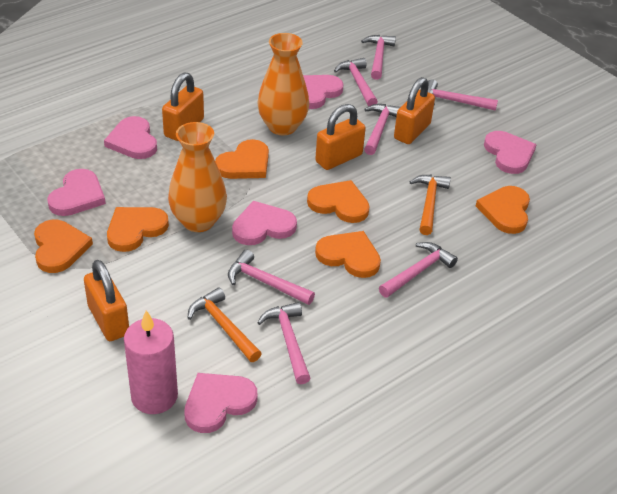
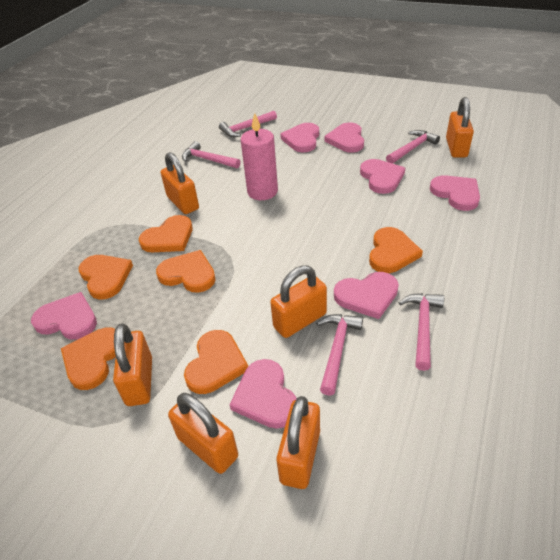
orange hammer: [188,287,262,362] [410,175,451,235] = 2 -> none = 0
orange padlock: [84,260,129,341] [162,72,204,141] [315,104,366,170] [394,77,435,144] = 4 -> [113,323,152,406] [161,152,199,214] [168,393,238,474] [270,265,327,338] [277,396,320,489] [446,97,474,158] = 6
orange vase: [168,122,227,232] [257,33,309,135] = 2 -> none = 0
pink hammer: [228,249,315,305] [257,302,311,384] [334,58,378,106] [361,35,396,80] [364,104,400,155] [379,242,458,298] [428,79,498,111] = 7 -> [182,141,240,168] [219,111,277,137] [317,314,363,396] [386,130,440,164] [399,293,444,371] = 5
pink heart: [47,169,106,216] [104,116,157,159] [184,373,257,433] [232,201,297,245] [303,75,344,109] [484,131,537,174] = 6 -> [31,292,97,340] [230,359,297,429] [280,123,319,152] [324,122,364,153] [334,272,399,319] [360,159,405,194] [430,175,480,211] = 7

